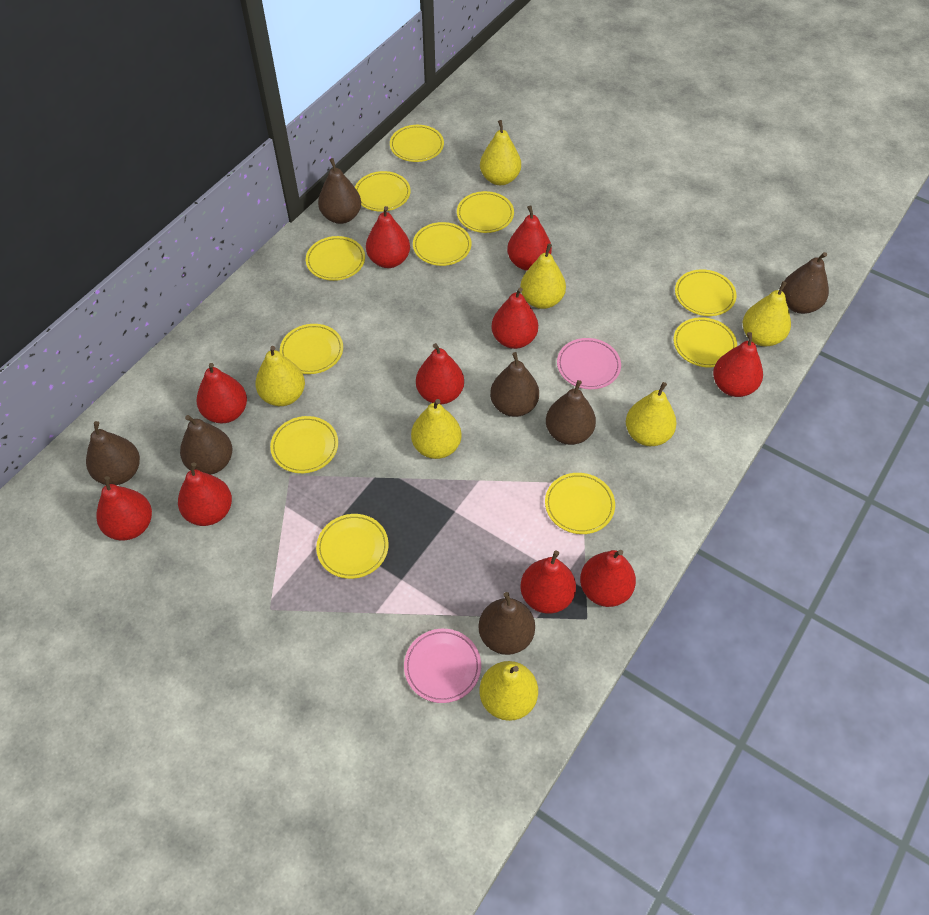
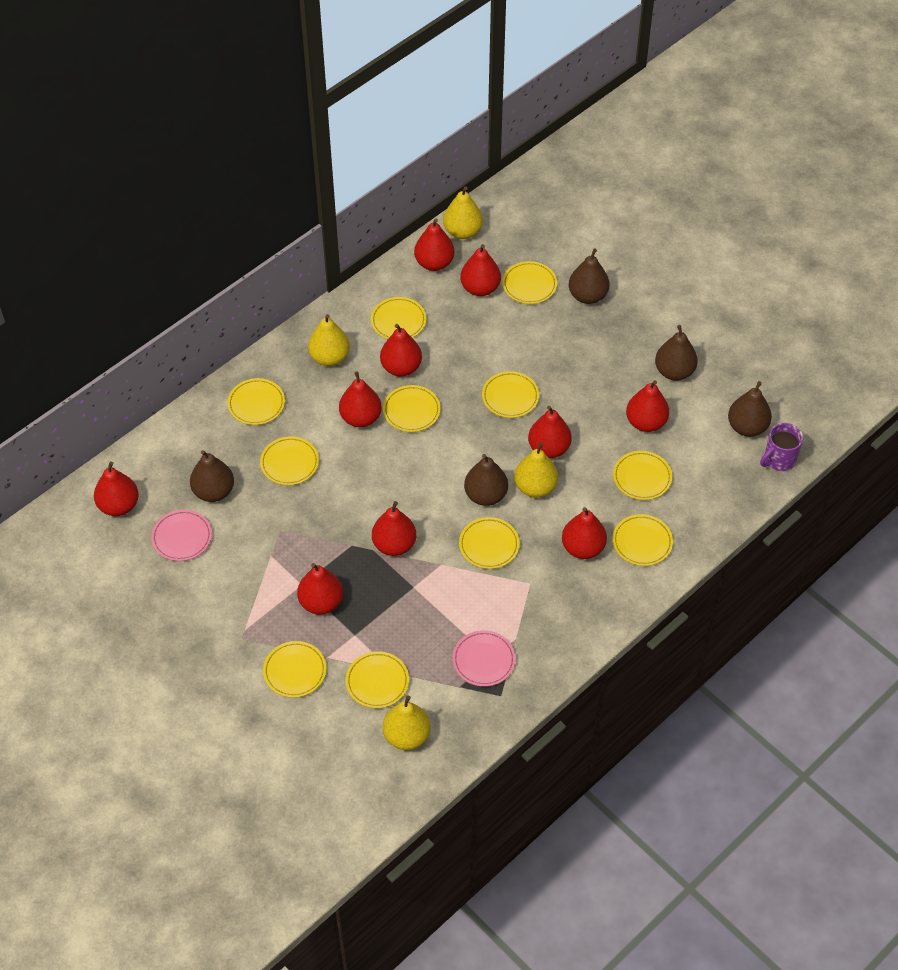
brown pear: [86,421,140,485] [180,415,232,475] [318,158,361,224] [479,592,535,655] [490,352,539,417] [546,380,596,445] [782,252,829,314] = 7 -> [190,450,234,502] [464,454,508,506] [569,248,610,304] [655,325,698,381] [728,381,772,437] = 5
purple mug: none = 0 -> [760,423,803,471] = 1
yellow pear: [255,346,305,406] [411,399,462,459] [479,661,538,721] [480,120,521,185] [520,244,566,309] [626,382,677,446] [743,281,791,346] = 7 -> [308,314,350,366] [383,695,430,750] [443,186,483,239] [514,442,558,498] = 4

